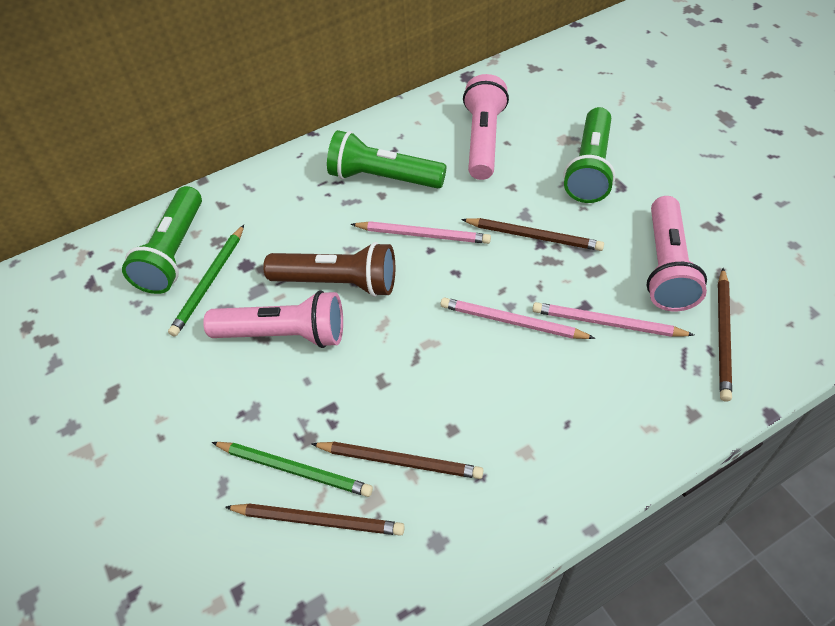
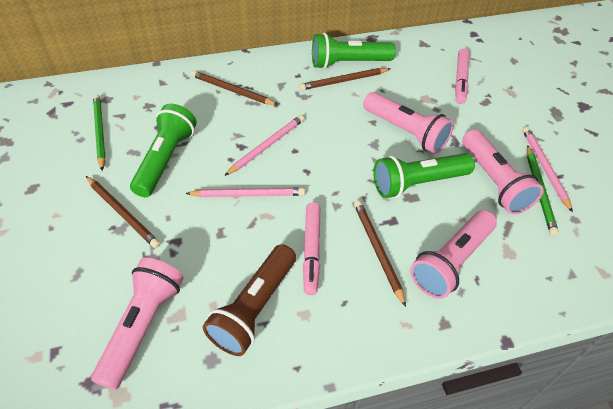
pink flashlight: [203,290,343,348] [463,74,509,180] [646,196,707,311] = 3 -> [91,258,183,390] [363,92,454,154] [410,210,497,299] [462,129,544,214] = 4
pink marker: none = 0 -> [303,202,320,295] [455,48,469,104] = 2

